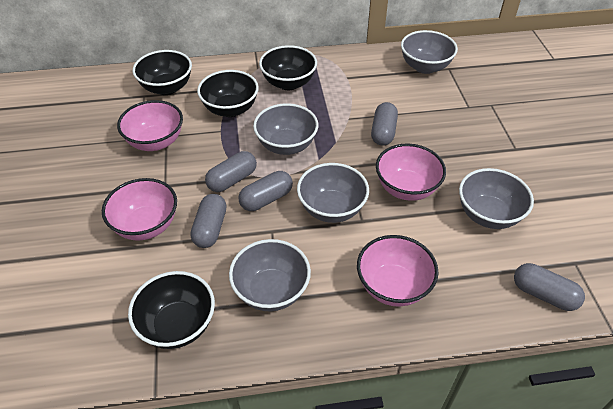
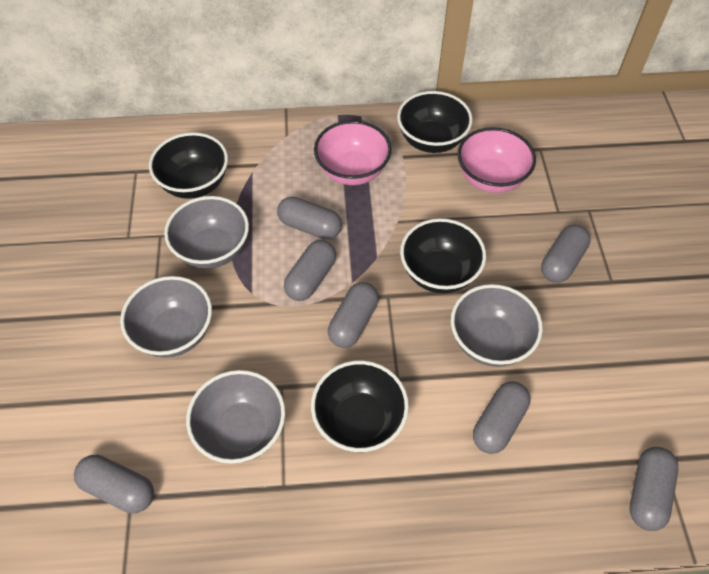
grey bowl: [229,239,311,311] [253,103,318,155] [297,163,369,223] [401,30,458,74] [459,168,534,229] = 5 -> [120,276,212,358] [164,196,249,269] [186,370,285,463] [451,284,543,367] = 4
grey capsule: [190,194,227,248] [205,151,257,192] [238,171,293,211] [371,102,398,145] [514,263,585,311] = 5 -> [74,455,154,514] [277,197,342,240] [284,240,336,301] [328,282,379,348] [473,381,531,454] [541,224,591,283] [630,447,678,531] = 7
pink bowl: [102,178,177,241] [117,100,183,151] [357,235,439,307] [376,144,446,201] = 4 -> [314,120,392,185] [457,127,536,193] = 2

